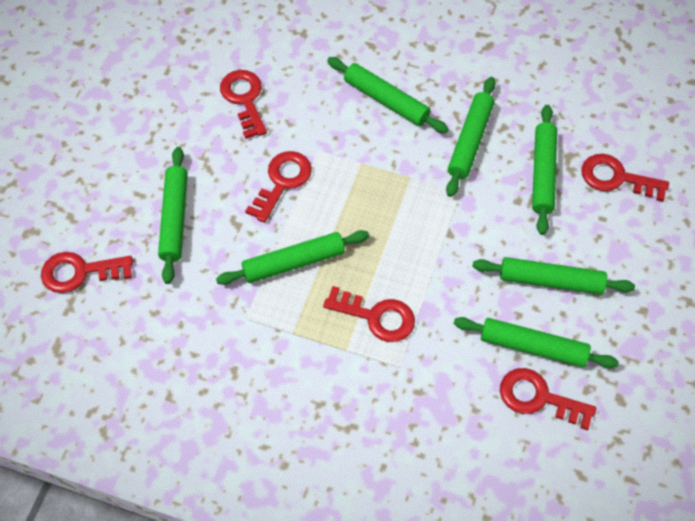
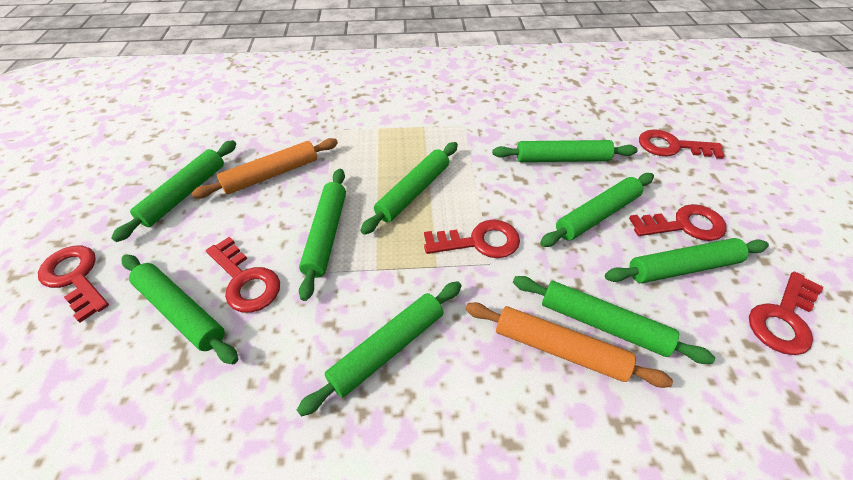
green rolling pin: [158,147,188,284] [216,230,369,285] [327,57,448,133] [446,77,496,197] [454,317,619,368] [473,257,635,295] [532,105,557,235] = 7 -> [111,140,236,242] [122,255,238,364] [297,281,462,416] [299,169,346,301] [360,142,458,235] [492,140,638,162] [513,276,715,364] [540,173,654,247] [605,238,769,283] = 9
orange rolling pin: none = 0 -> [192,138,338,198] [465,302,673,388] = 2

